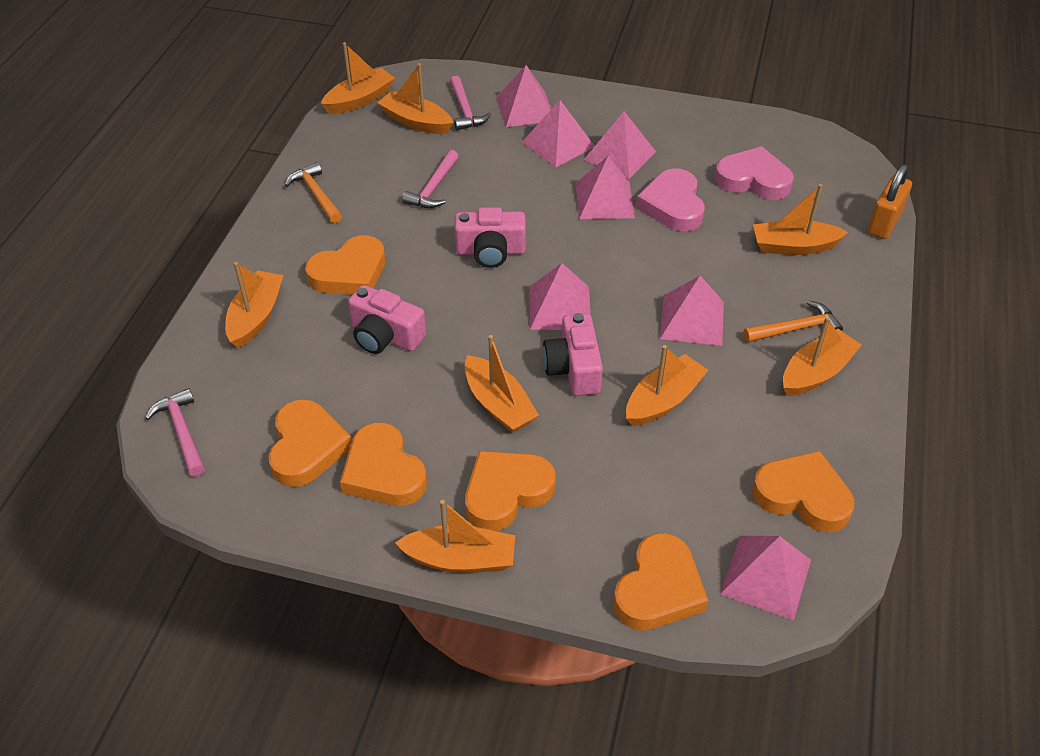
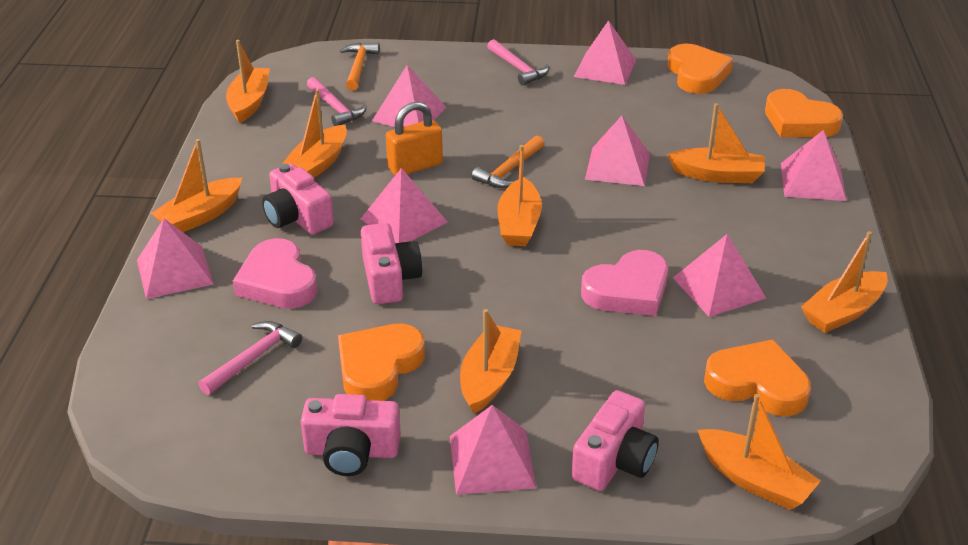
orange heart: [268,399,352,487] [305,235,385,295] [340,423,427,506] [465,451,556,531] [613,533,708,630] [752,451,855,532] = 6 -> [338,323,425,401] [668,44,733,94] [704,339,811,417] [765,89,843,137] = 4
pink camera: [348,285,426,354] [455,207,526,268] [543,313,603,396] = 3 -> [262,163,334,234] [301,394,401,476] [361,223,422,304] [572,390,659,491] = 4
pink pyramid: [496,65,551,127] [522,100,595,168] [530,263,591,330] [575,156,635,219] [584,112,656,179] [660,276,724,346] [720,536,811,621] = 7 -> [137,219,213,299] [361,168,448,243] [372,65,447,127] [450,405,536,495] [574,20,636,85] [585,116,650,186] [673,234,767,317] [781,130,847,201] = 8

